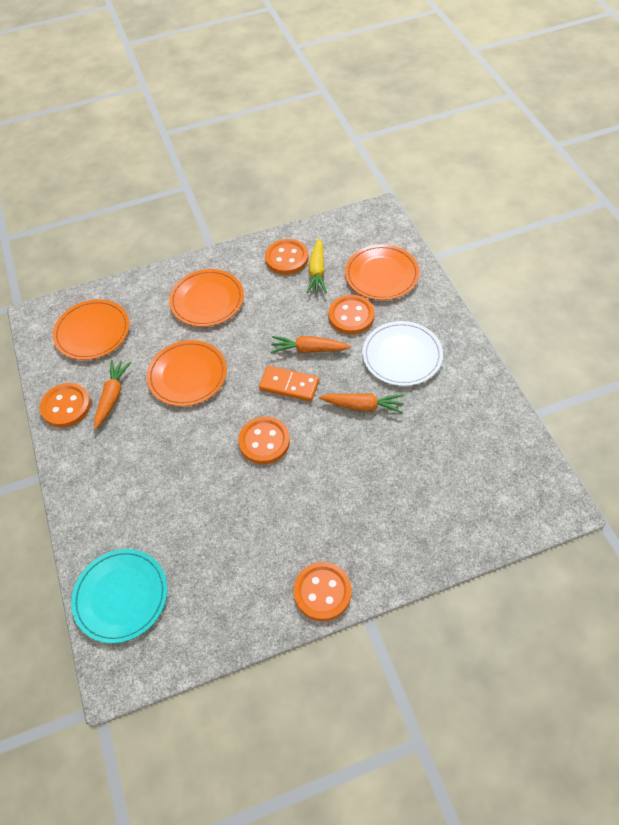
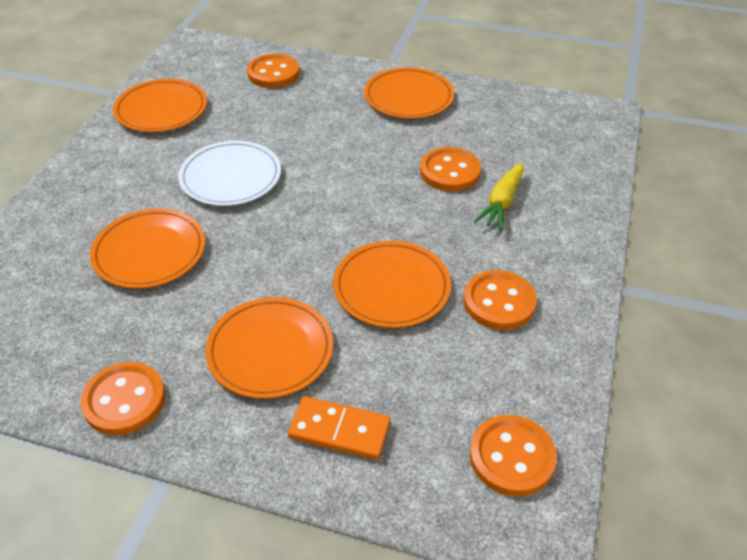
orange carrot: [94,360,131,429] [271,336,351,353] [319,393,404,413] = 3 -> none = 0
orange plate: [53,299,130,360] [147,340,227,406] [169,269,244,327] [345,244,420,300] = 4 -> [90,209,205,289] [113,79,207,132] [205,297,333,399] [333,241,451,328] [364,67,454,119] = 5
turquoise plate: [71,549,167,643] = 1 -> none = 0

